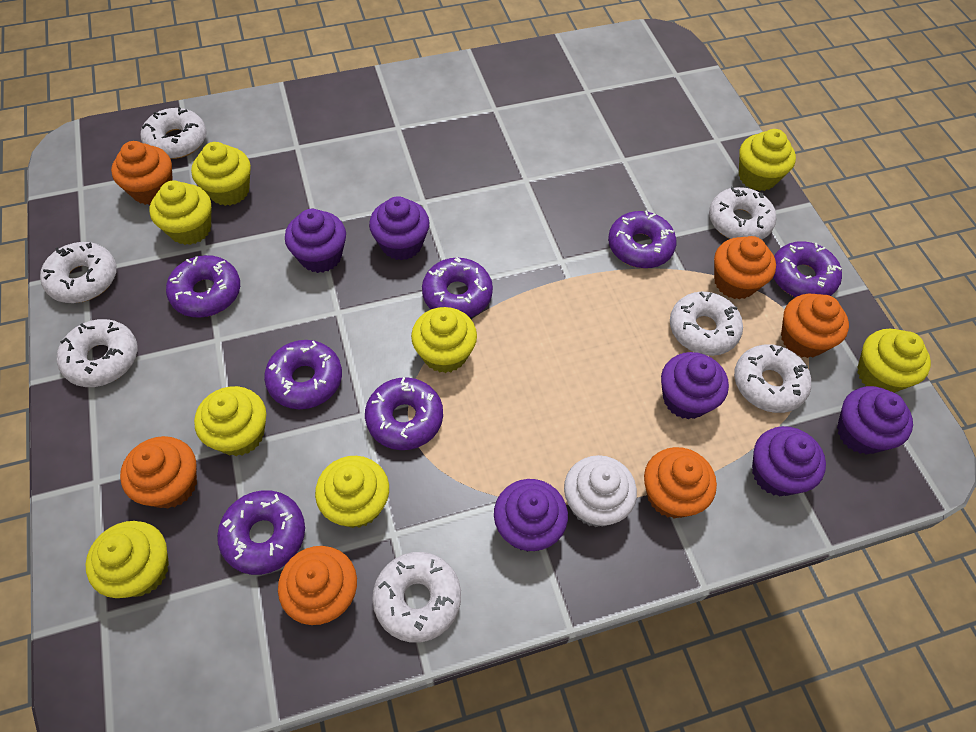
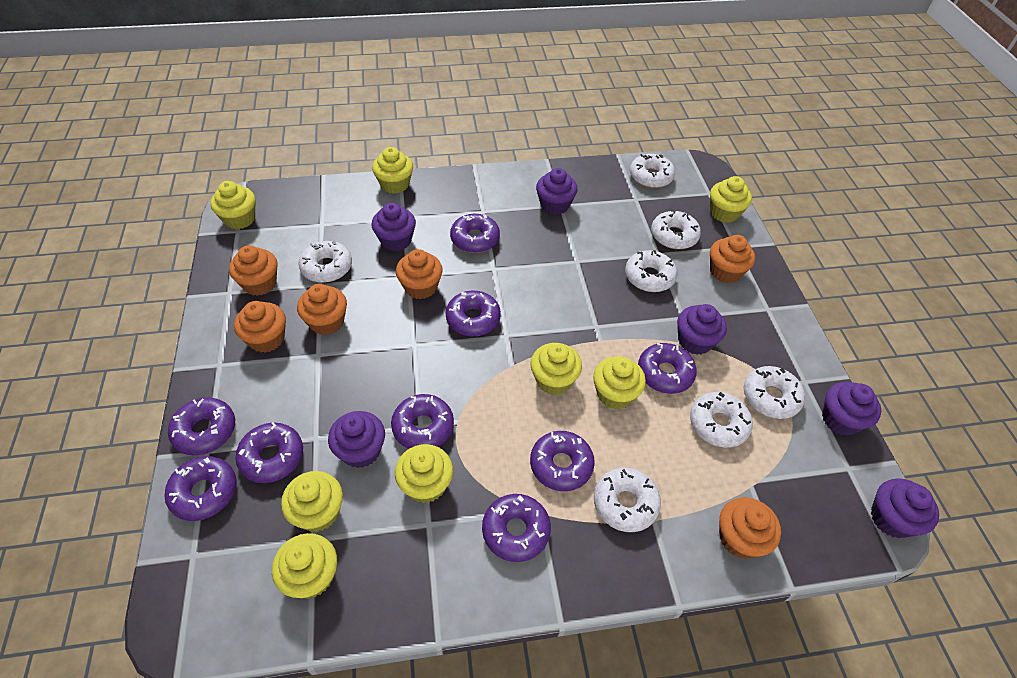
purple donut: [166,255,240,318] [217,490,305,575] [264,340,342,409] [365,377,443,450] [422,257,493,317] [608,211,677,268] [773,241,842,297] = 7 -> [165,456,237,521] [168,397,235,455] [235,422,303,483] [391,394,454,449] [446,290,501,337] [450,214,500,253] [482,494,551,562] [530,431,595,491] [638,343,697,394] = 9
white cupcake: [564,455,637,527] = 1 -> none = 0

